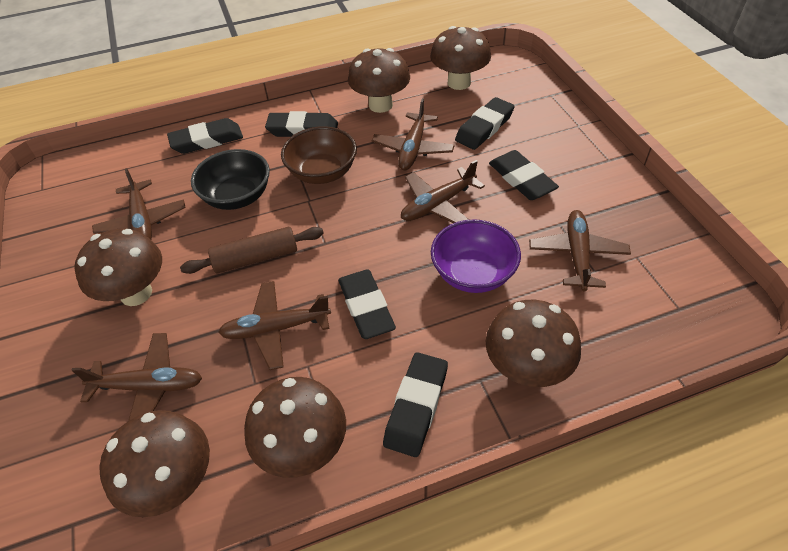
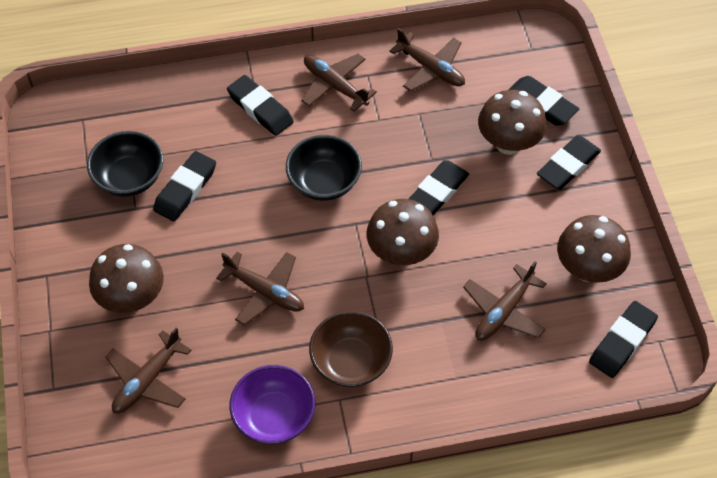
black bowl: [191,149,270,210] = 1 -> [87,131,163,197] [286,135,362,201] = 2
brown mushroom: [74,229,162,306] [99,410,210,517] [244,377,346,478] [348,48,410,113] [430,26,491,90] [486,300,581,387] = 6 -> [89,244,164,313] [367,199,439,266] [478,90,547,155] [557,215,631,283] = 4
brown plane: [71,333,202,421] [92,168,186,239] [218,281,331,370] [372,99,455,170] [401,160,485,223] [529,210,631,291] = 6 -> [105,328,192,414] [216,252,304,326] [301,54,377,112] [389,28,465,92] [463,261,547,341] = 5
brown rolling pin: [180,227,324,274] = 1 -> none = 0

